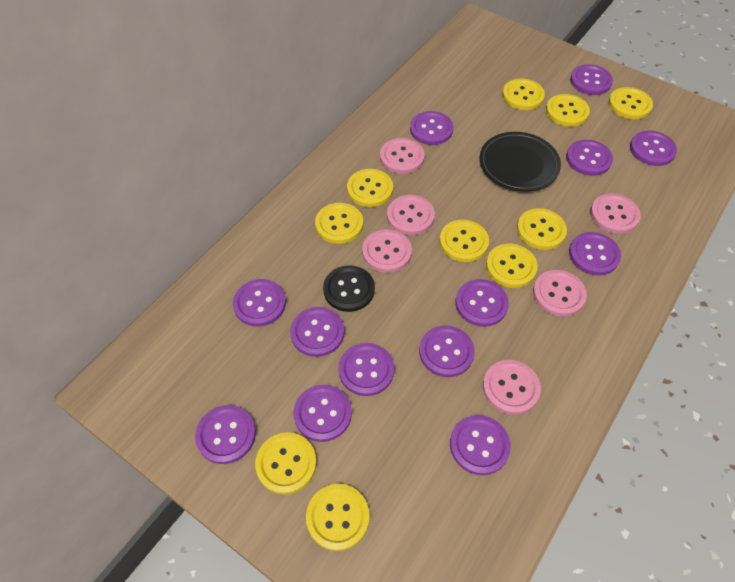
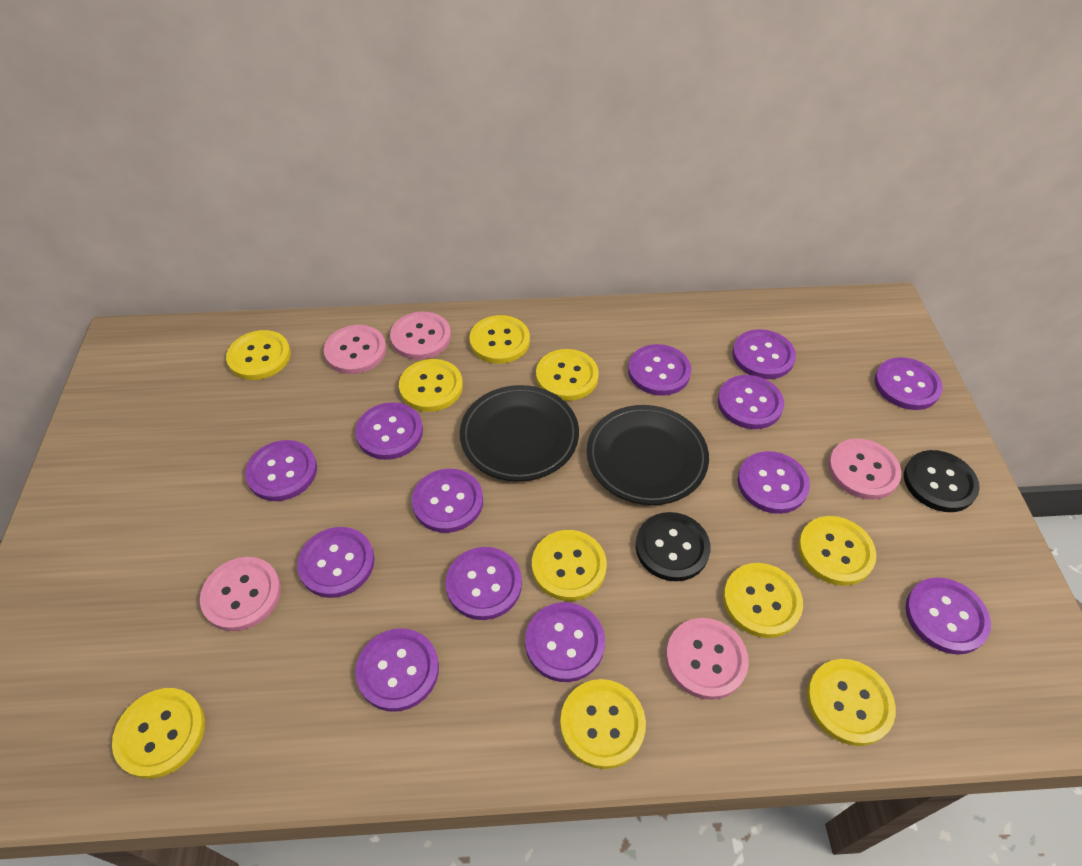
black button: [323,265,375,312] = 1 -> [636,512,710,581] [904,450,980,512] = 2
black plate: [479,132,561,192] = 1 -> [460,385,579,481] [587,405,709,505] = 2
pink button: [362,229,412,273] [380,138,425,174] [387,195,435,235] [483,360,541,415] [533,270,587,317] [590,194,641,234] = 6 -> [200,557,281,631] [324,325,387,374] [390,312,451,360] [666,618,749,700] [828,439,902,500] = 5

